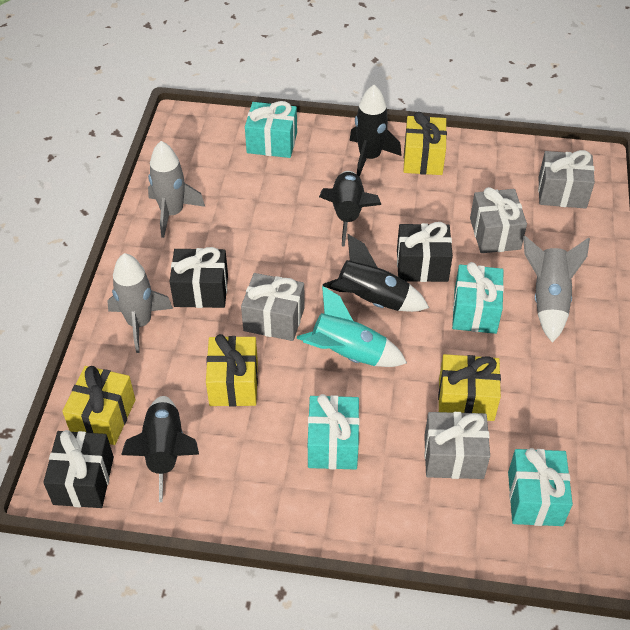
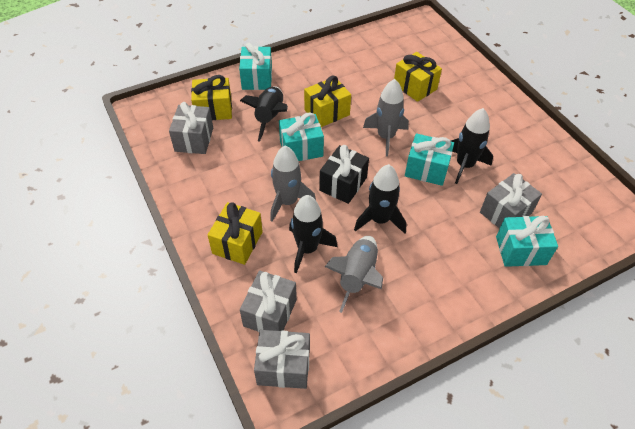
black gift: [43,430,114,508] [169,247,228,308] [397,222,453,282] = 3 -> [319,145,369,204] = 1
turquoise rocket: [296,286,407,367] = 1 -> none = 0

